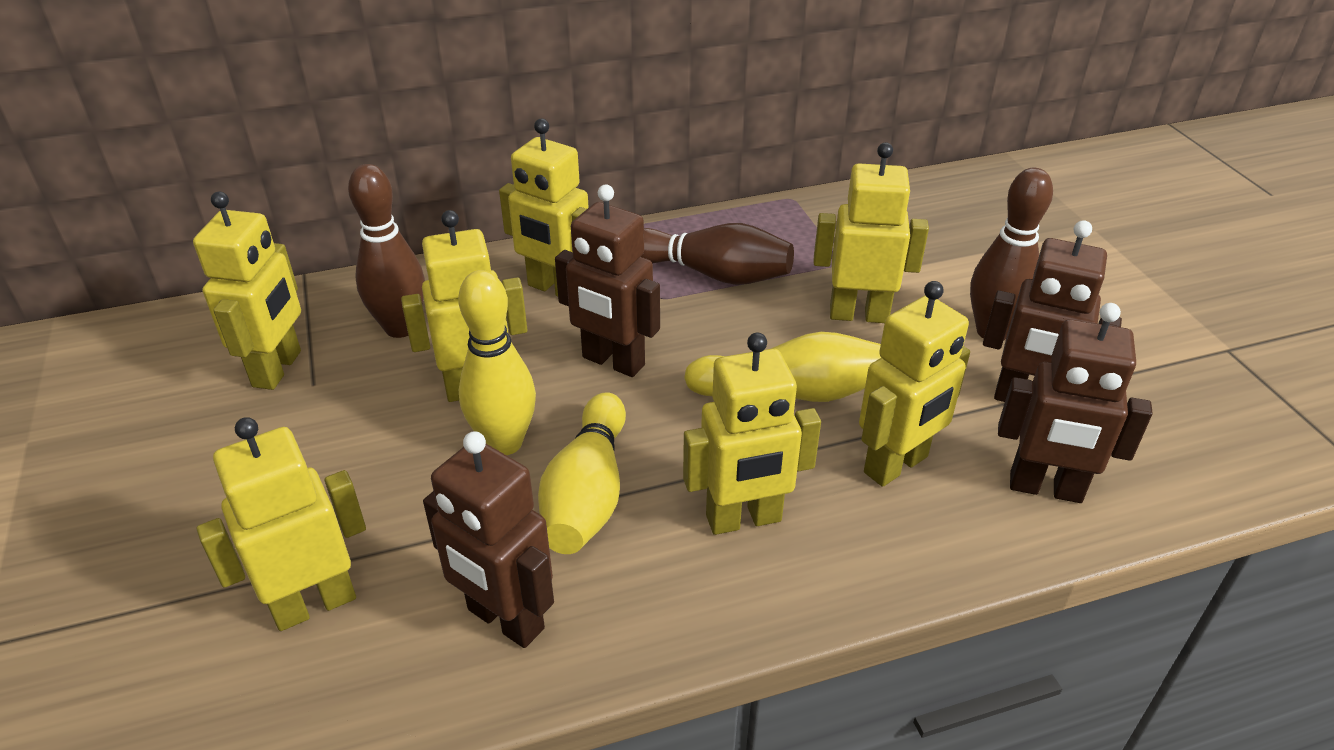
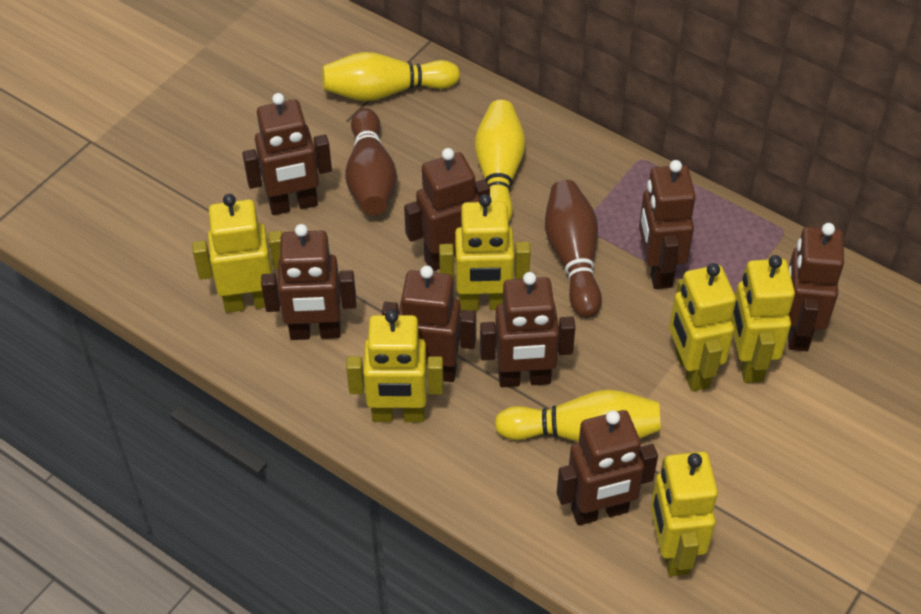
brown bowling pin: [348,164,425,338] [641,223,794,285] [970,168,1053,341] = 3 -> [345,108,397,215] [545,180,602,318] = 2
brown robot: [423,431,554,648] [555,184,660,377] [983,220,1122,402] [998,303,1153,503] = 4 -> [242,93,332,215] [261,224,356,340] [382,265,476,382] [404,148,490,271] [480,272,575,387] [557,410,658,525] [639,160,696,289] [788,223,844,351] = 8
yellow robot: [193,192,301,390] [197,417,366,631] [401,210,527,402] [499,119,589,297] [683,333,821,535] [814,142,929,323] [859,281,970,487] = 7 -> [192,194,283,313] [346,309,444,422] [439,194,531,311] [651,451,718,577] [669,263,736,391] [731,255,795,383] = 6

